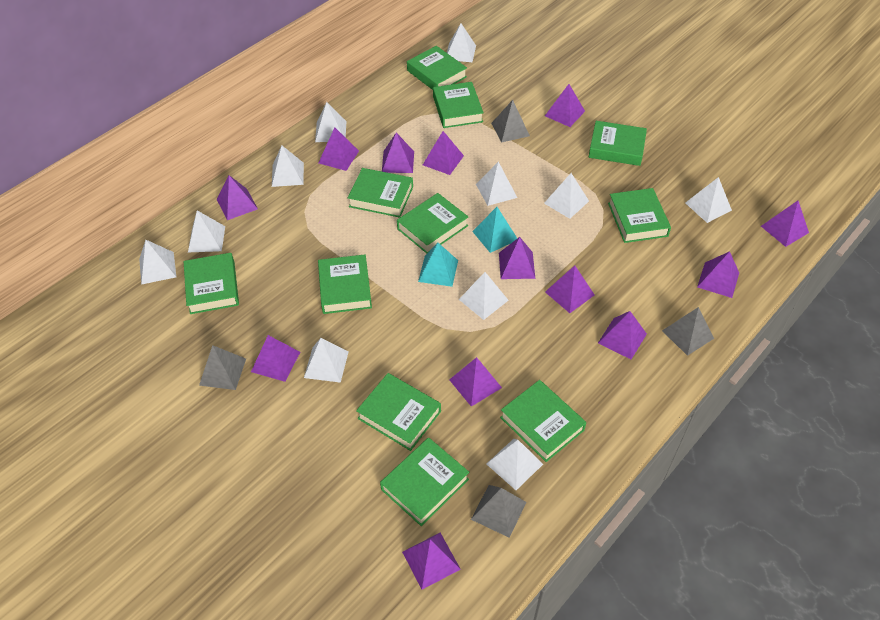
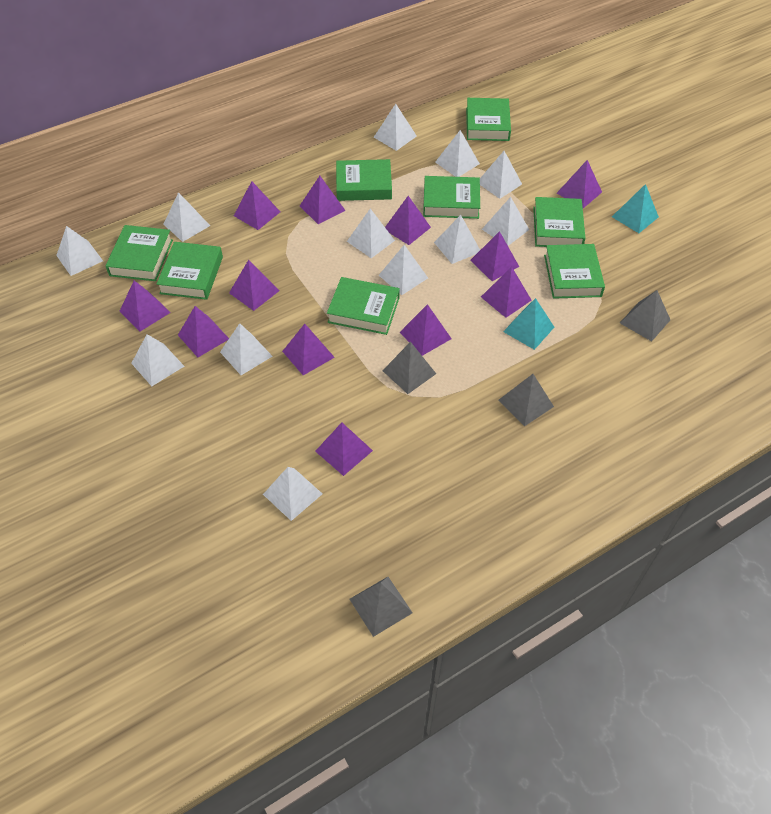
green book: [184,253,239,314] [318,254,372,314] [348,168,413,218] [356,373,441,451] [380,437,469,526] [397,193,468,254] [407,46,467,90] [433,82,484,128] [500,380,586,462] [589,121,647,166] [608,188,671,243] = 11 -> [106,225,173,281] [157,242,223,300] [327,277,400,335] [336,159,392,201] [423,176,480,219] [466,98,511,141] [533,197,585,247] [544,244,605,299] = 8
purple pyramid: [217,175,258,220] [251,335,300,382] [318,127,359,171] [382,132,414,173] [402,533,461,589] [423,131,464,175] [449,357,502,407] [499,237,535,279] [545,84,585,127] [545,265,594,313] [598,311,647,359] [697,251,739,298] [761,201,809,247] = 13 -> [120,280,171,331] [178,306,229,357] [229,260,280,311] [234,181,280,230] [282,324,335,375] [300,176,346,224] [315,423,373,476] [385,196,431,245] [400,304,452,356] [470,231,519,281] [481,267,532,318] [557,160,602,208] = 12
white pyramid: [139,240,176,285] [188,210,225,252] [272,145,304,187] [304,338,349,383] [315,102,346,142] [447,23,476,62] [459,272,509,320] [476,162,517,206] [487,439,543,490] [544,173,589,219] [685,177,732,223] = 11 -> [56,226,103,276] [131,334,184,386] [163,192,210,242] [220,323,273,375] [263,467,322,521] [347,209,395,258] [374,104,417,151] [379,245,428,295] [434,215,480,264] [435,130,480,177] [480,151,522,199] [482,197,529,246] = 12

